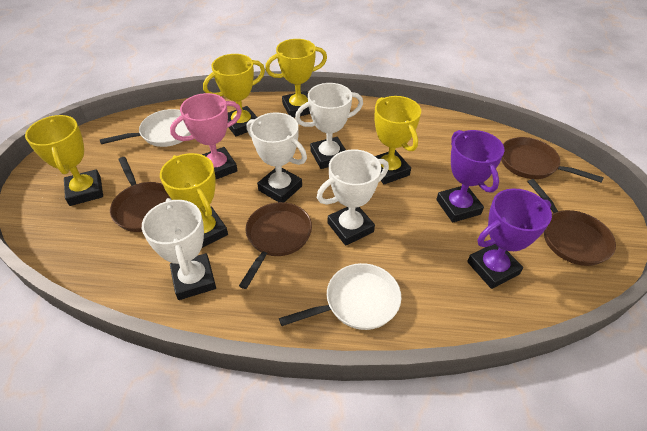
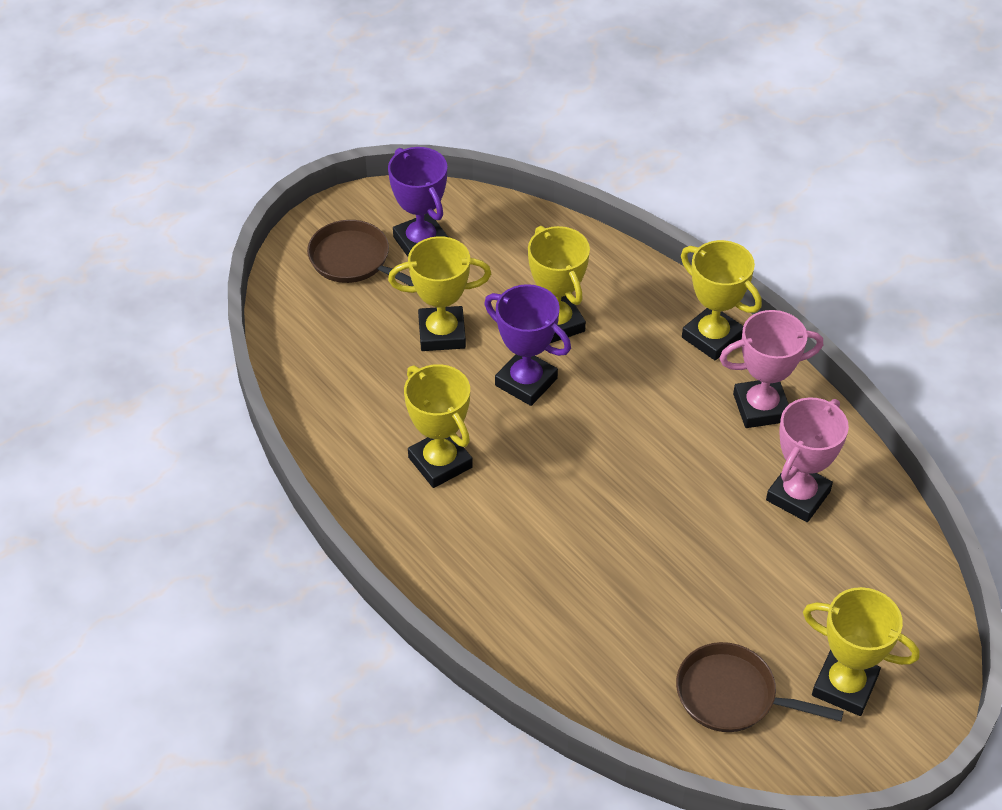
brown pan: [110,157,172,232] [239,202,312,289] [501,137,604,183] [528,179,616,266] = 4 -> [307,220,414,286] [676,642,844,732] = 2
pink trophy: [170,93,242,179] = 1 -> [719,310,823,428] [766,397,849,522] = 2
white pan: [100,109,191,147] [279,263,401,330] = 2 -> none = 0
white trophy: [142,198,216,300] [247,112,307,202] [295,83,363,169] [317,149,389,246] = 4 -> none = 0

